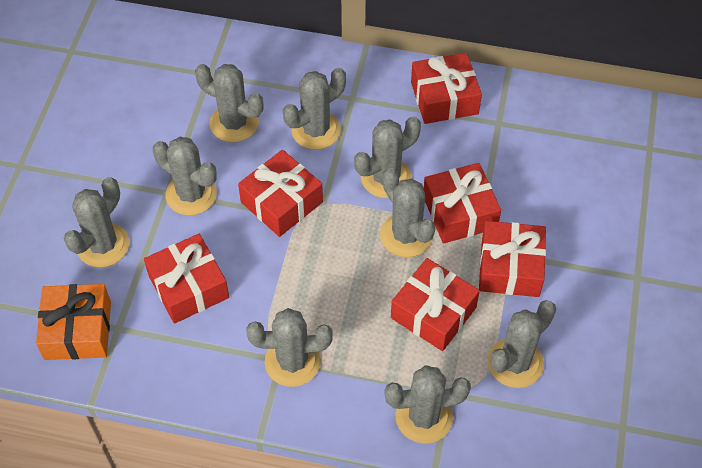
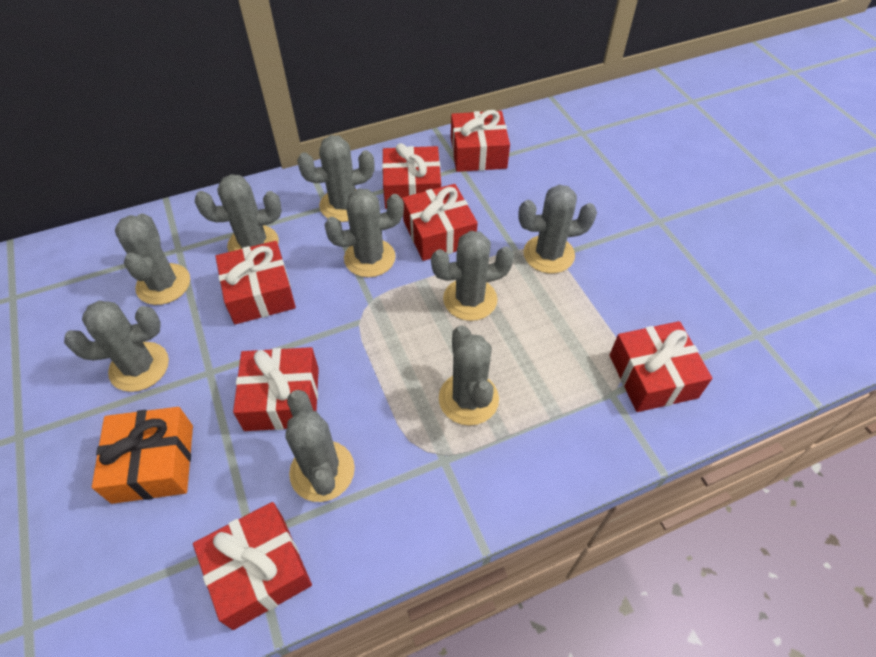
red gift: [144,234,229,324] [238,150,323,237] [391,258,480,351] [411,53,482,124] [423,163,501,244] [479,221,546,297] = 6 -> [193,502,312,630] [215,241,296,324] [233,347,319,431] [382,143,441,209] [402,184,478,261] [451,110,510,172] [610,321,712,412] = 7

